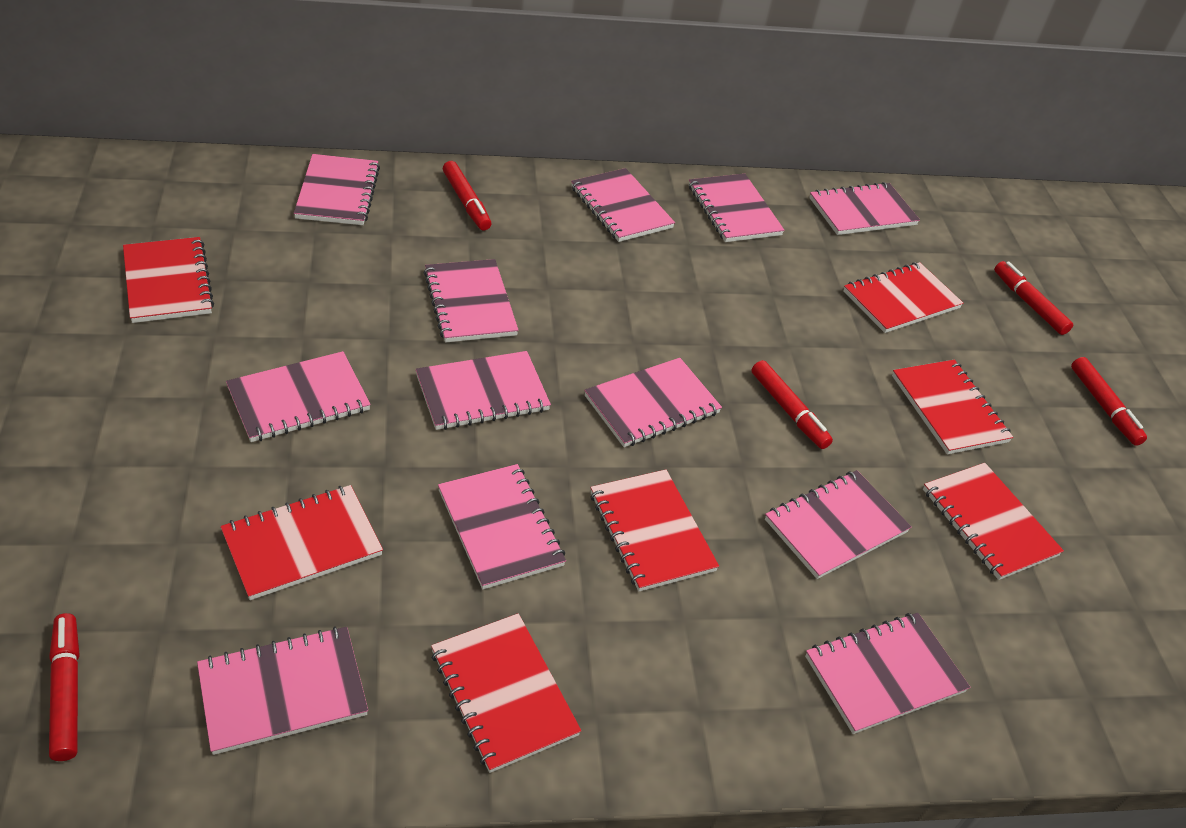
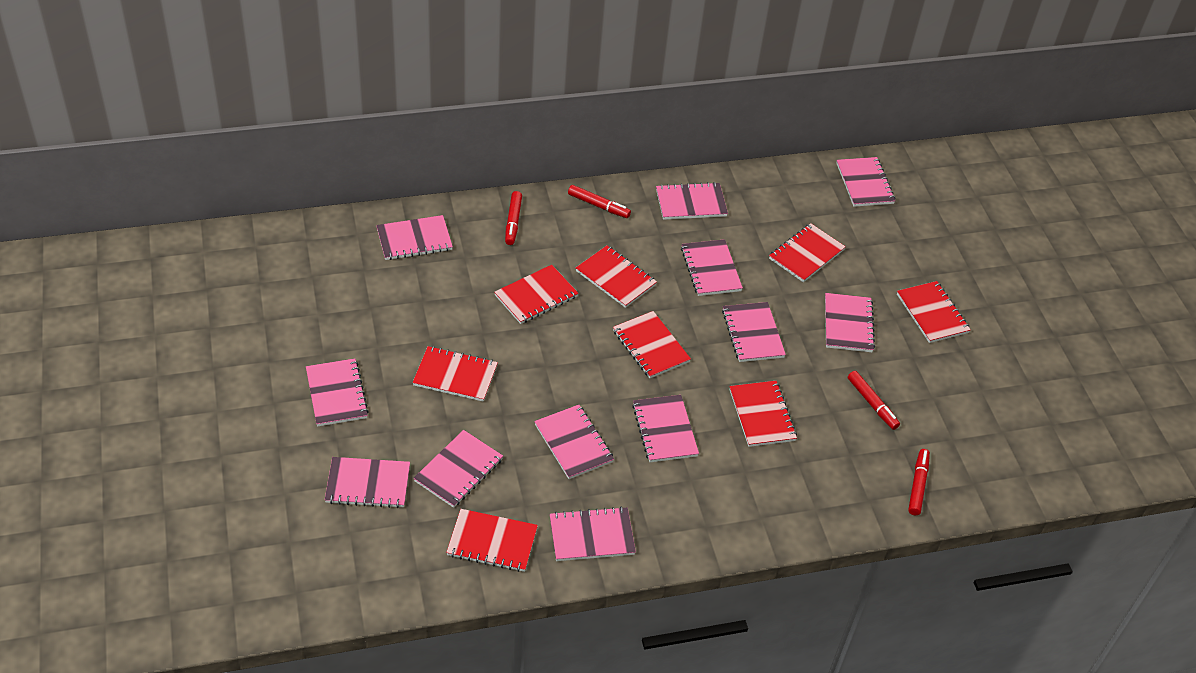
red marker: [49,613,79,761] [443,161,491,230] [752,360,833,449] [994,261,1073,335] [1071,357,1147,446] = 5 -> [505,191,522,245] [568,185,631,218] [848,371,900,430] [908,449,930,515] = 4
red notebook: [123,237,214,323] [220,485,383,600] [431,613,581,773] [590,469,719,592] [843,262,963,333] [892,360,1013,454] [923,463,1064,580] = 7 -> [413,346,498,402] [446,509,538,572] [494,265,578,324] [576,246,657,308] [613,311,691,378] [730,381,797,447] [769,223,846,282] [897,281,971,343] = 8

